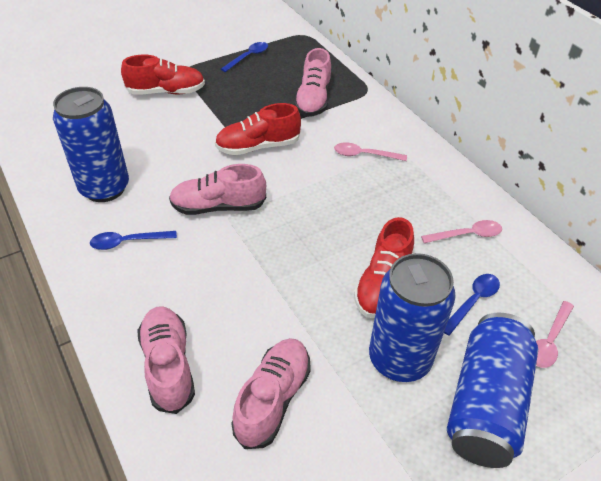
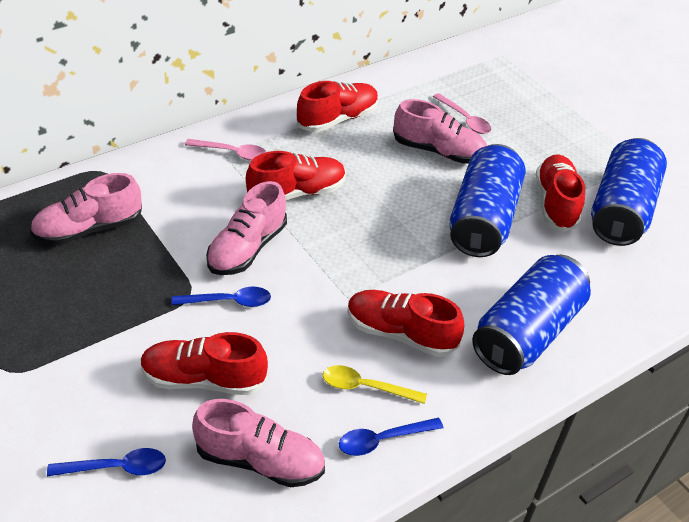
pink spoon: [334,142,407,161] [421,220,502,243] [536,301,574,368] = 3 -> [185,139,266,160] [433,93,491,134] = 2
red shoe: [121,55,205,95] [215,103,301,155] [354,217,414,318] = 3 -> [140,332,268,395] [246,151,346,200] [296,81,379,132] [347,290,464,357] [536,154,585,232] = 5
yellow spoon: none = 0 -> [323,365,427,404] = 1

